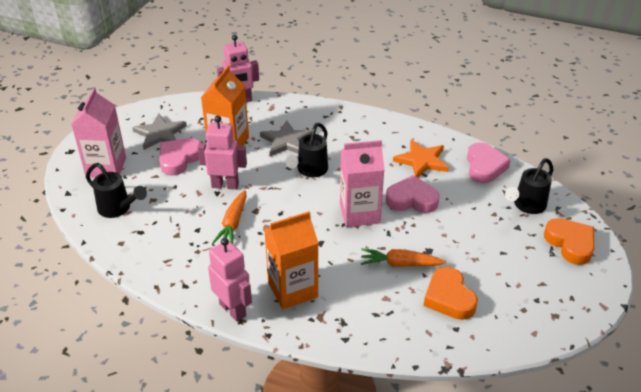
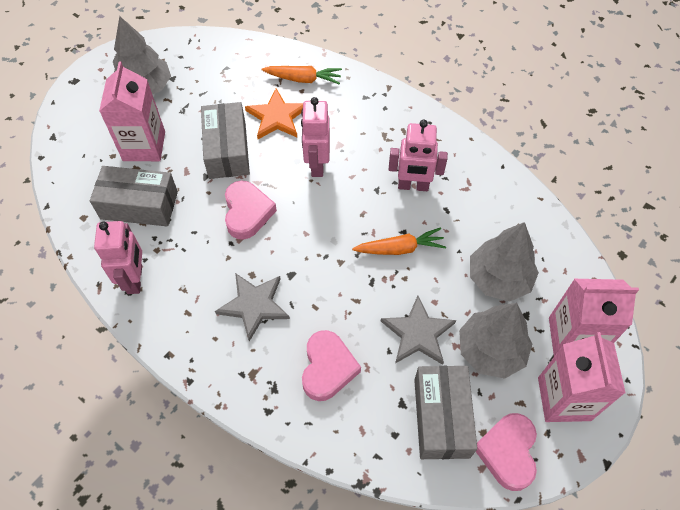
black watering can: [86,163,147,218] [285,123,328,177] [505,158,553,214] = 3 -> none = 0
grey box: none = 0 -> [90,166,178,226] [201,102,250,179] [414,366,477,459] = 3
grey tree: none = 0 -> [113,16,171,95] [459,303,532,379] [470,222,539,301] = 3
orange carton: [201,66,249,145] [264,211,318,309] = 2 -> none = 0
orange heart: [424,267,478,320] [544,218,594,265] = 2 -> none = 0
pink carton: [71,87,126,178] [340,140,385,227] = 2 -> [99,61,165,161] [538,332,626,422] [549,279,639,356] = 3

